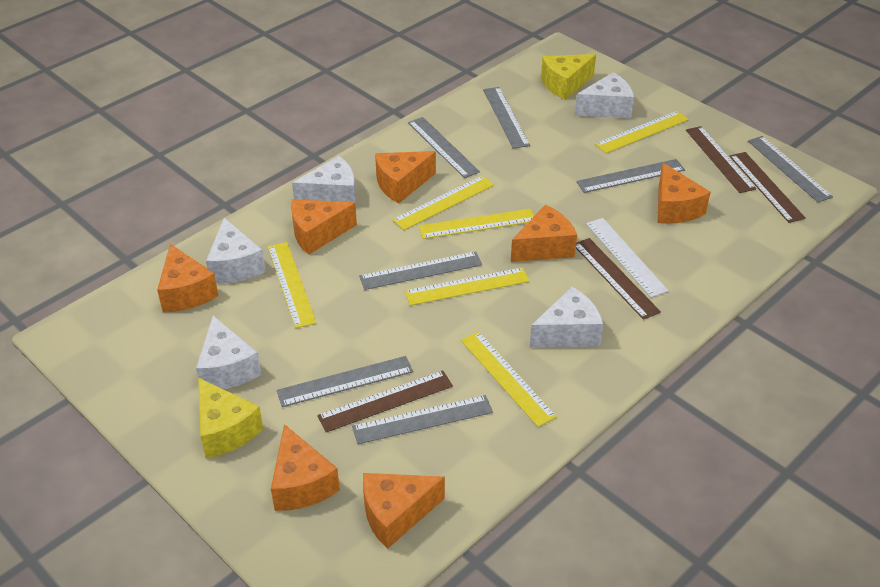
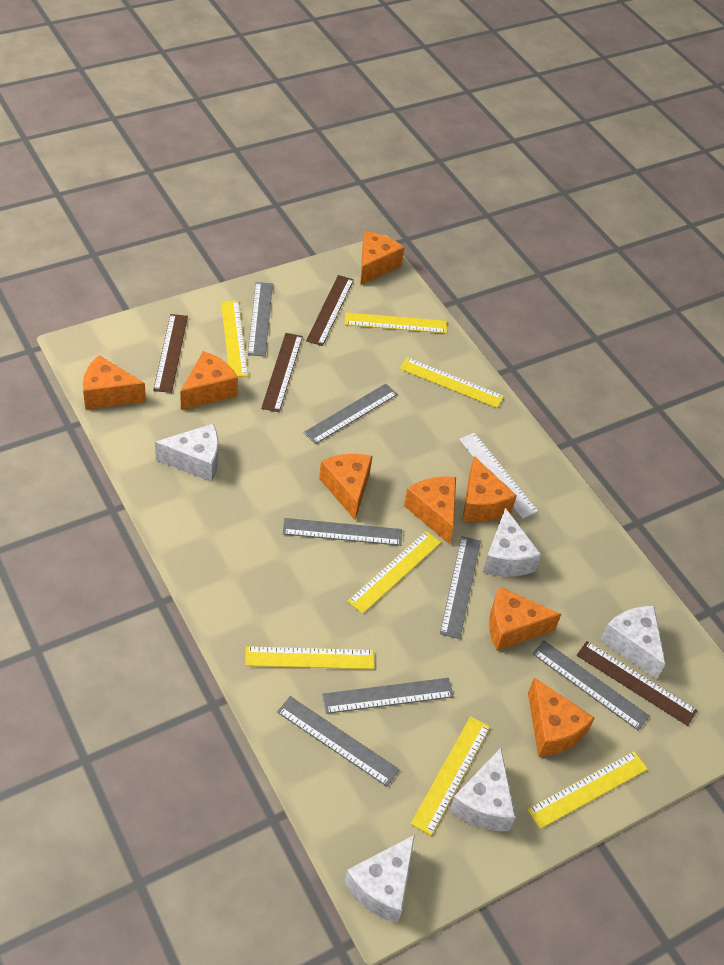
orange cheese: [157,244,219,312] [271,424,340,511] [291,199,357,255] [363,473,445,549] [375,151,436,204] [511,205,577,262] [657,163,711,224] = 7 -> [83,355,146,410] [180,351,238,410] [319,454,373,520] [360,231,404,285] [404,476,456,544] [462,456,517,522] [489,586,561,651] [528,677,594,757] = 8
yellow cheese: [198,378,263,458] [541,54,596,100] = 2 -> none = 0
yellow ruler: [268,242,316,328] [392,175,494,230] [405,267,529,305] [418,209,534,239] [461,332,557,427] [595,111,689,153] = 6 -> [221,301,248,377] [245,646,374,669] [345,312,447,334] [347,531,441,614] [400,357,504,408] [411,716,490,835] [527,751,648,829] = 7

